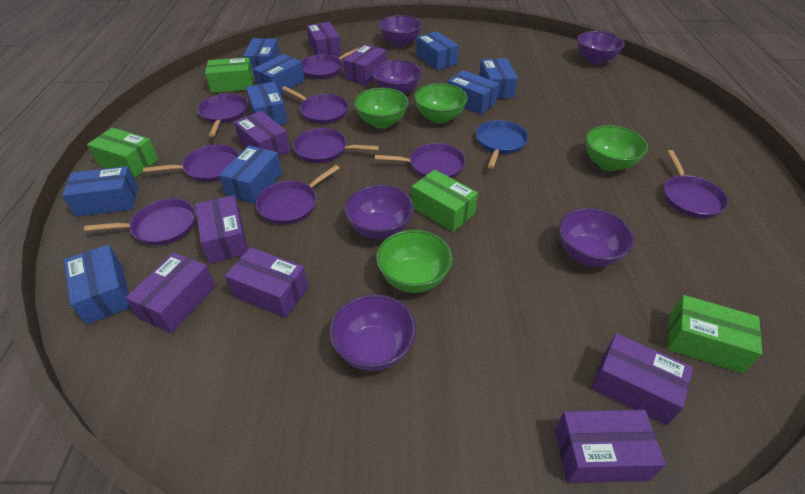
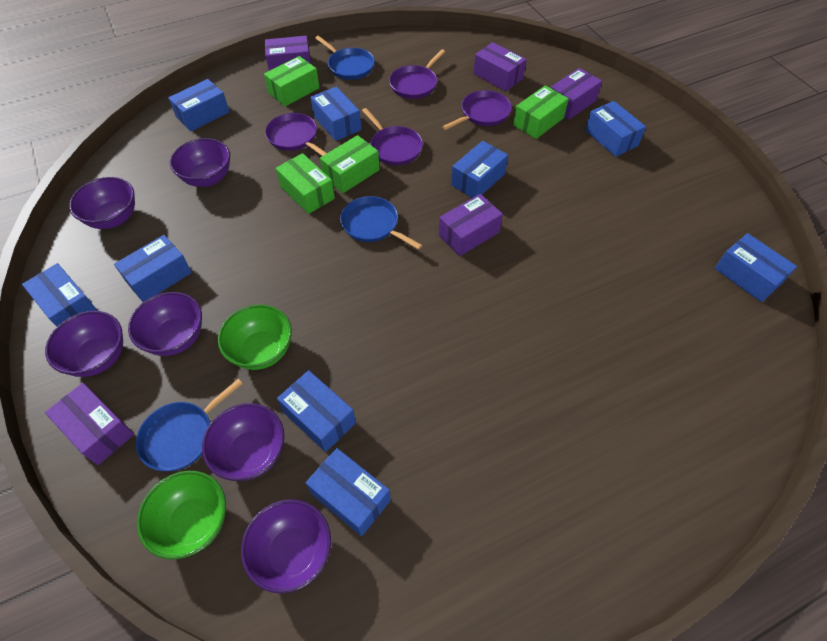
blue pan: [476,120,529,169] = 1 -> [136,379,243,471] [315,36,375,80] [340,196,422,250] = 3
green bowl: [354,87,408,129] [376,230,453,293] [414,83,468,124] [586,125,648,171] = 4 -> [137,471,226,560] [218,304,292,370] = 2
purple box: [126,252,215,333] [196,195,248,263] [225,247,308,318] [234,111,290,157] [307,22,341,56] [343,44,387,85] [555,410,666,483] [591,333,693,425] = 8 -> [45,383,134,465] [265,36,311,71] [439,194,503,256] [473,42,526,91] [551,68,602,120] = 5
purple pan: [84,199,196,245] [143,144,239,182] [198,94,248,137] [256,165,340,224] [282,86,349,124] [293,128,379,163] [302,47,360,79] [375,143,466,178] [664,150,728,218] = 9 -> [265,113,327,156] [362,108,423,165] [389,49,445,99] [443,90,512,130] = 4

